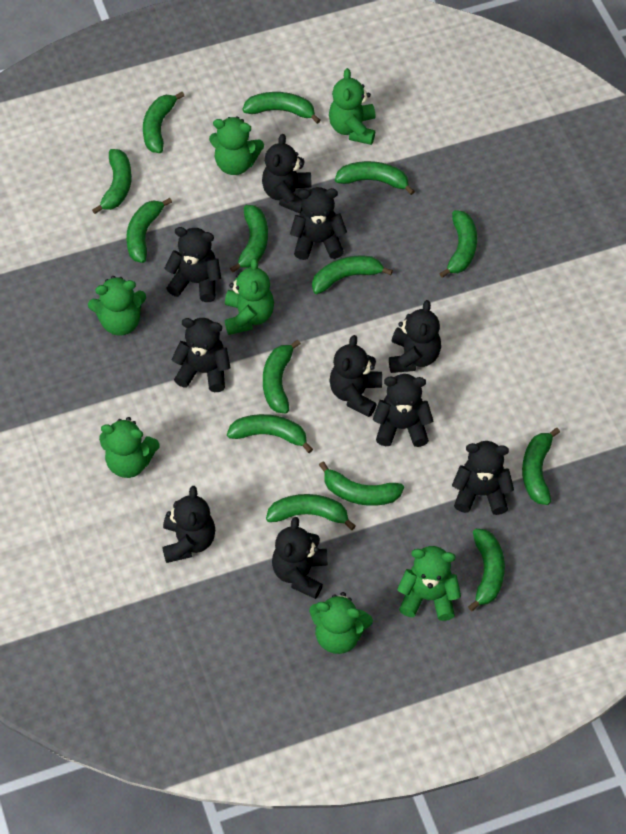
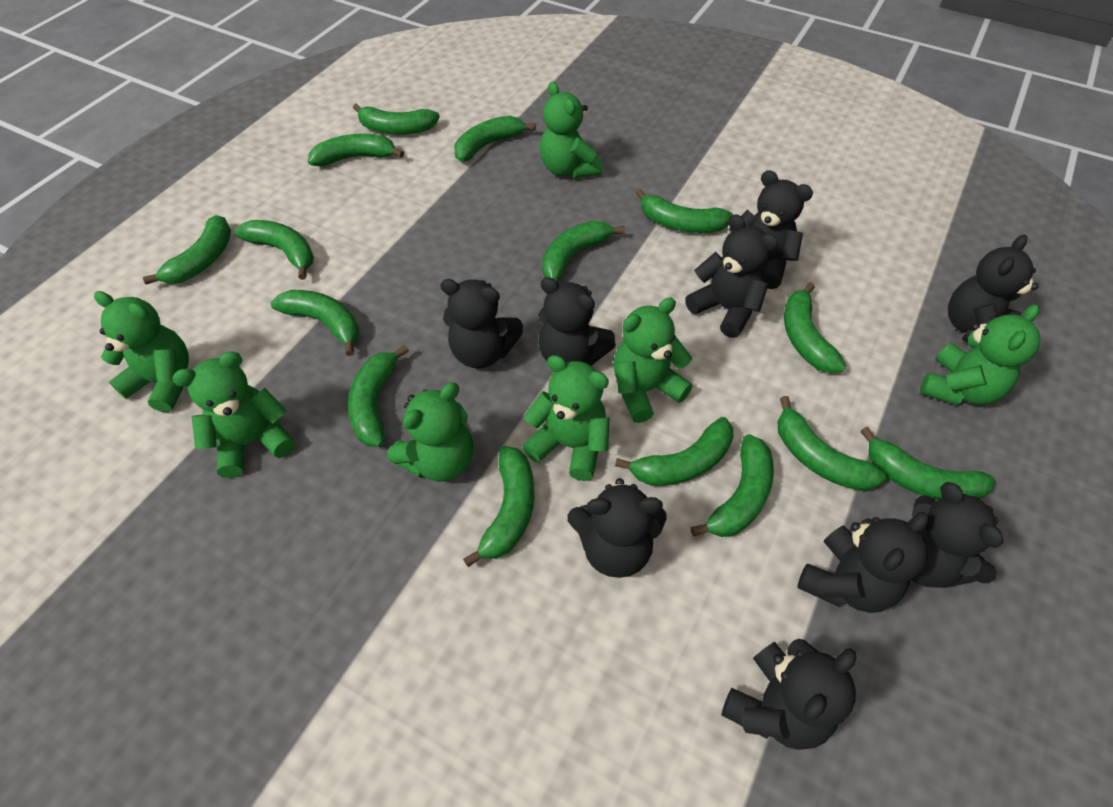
black teddy bear: [162,486,215,563] [164,227,221,302] [171,318,231,392] [262,134,312,213] [272,517,328,599] [290,187,347,260] [329,335,382,417] [373,374,433,447] [389,300,441,373] [452,441,514,515] = 10 -> [440,279,523,368] [538,277,616,366] [567,478,666,578] [685,214,778,338] [721,639,856,750] [722,170,813,289] [797,512,929,613] [908,482,1003,588] [948,234,1039,343] = 9
green banana: [92,149,132,214] [126,198,172,263] [143,92,184,153] [227,414,313,453] [230,205,268,272] [243,92,321,124] [263,340,301,413] [266,494,356,530] [312,256,393,294] [319,462,404,506] [335,161,415,195] [439,210,477,278] [468,529,505,611] [522,428,560,505] = 14 -> [143,215,231,285] [235,220,314,280] [271,290,359,356] [308,134,404,166] [348,345,409,447] [353,104,440,134] [454,116,536,162] [463,446,534,567] [542,221,625,282] [615,417,733,486] [636,189,733,233] [691,434,774,537] [778,396,887,491] [784,282,846,373] [861,427,995,500] = 15

